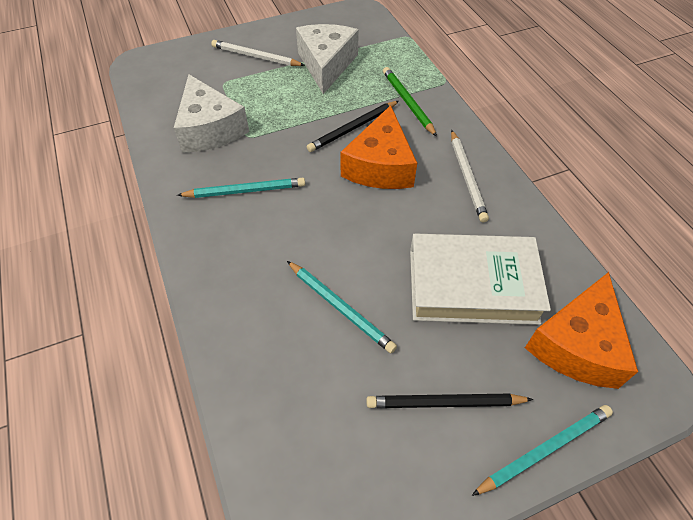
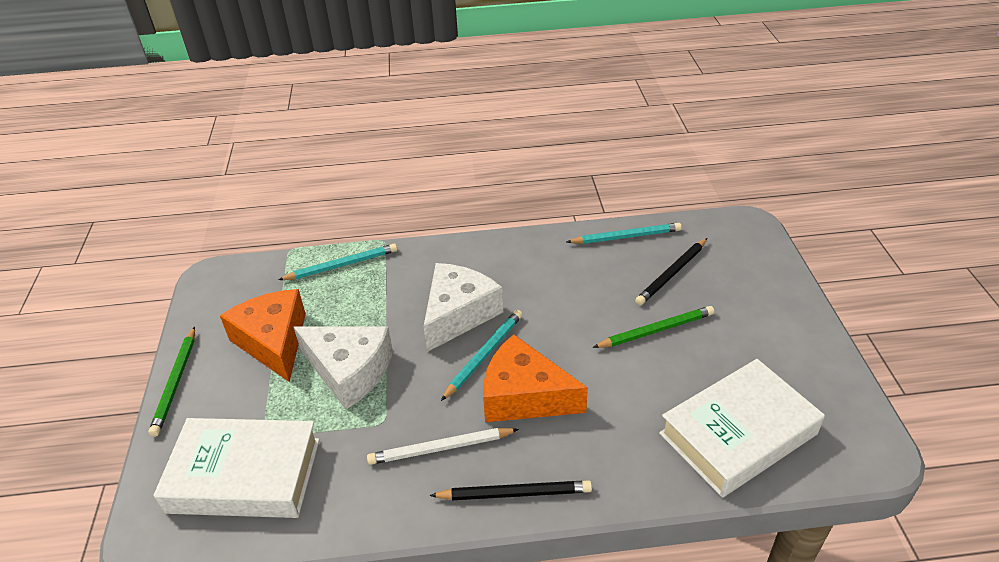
green pencil: [383,67,437,137] = 1 -> [148,326,195,437] [592,306,714,348] = 2
white book: [410,234,551,325] = 1 -> [153,418,320,518] [659,359,825,498] = 2
white pencil: [211,40,305,66] [451,130,489,222] = 2 -> [367,428,519,465] = 1

